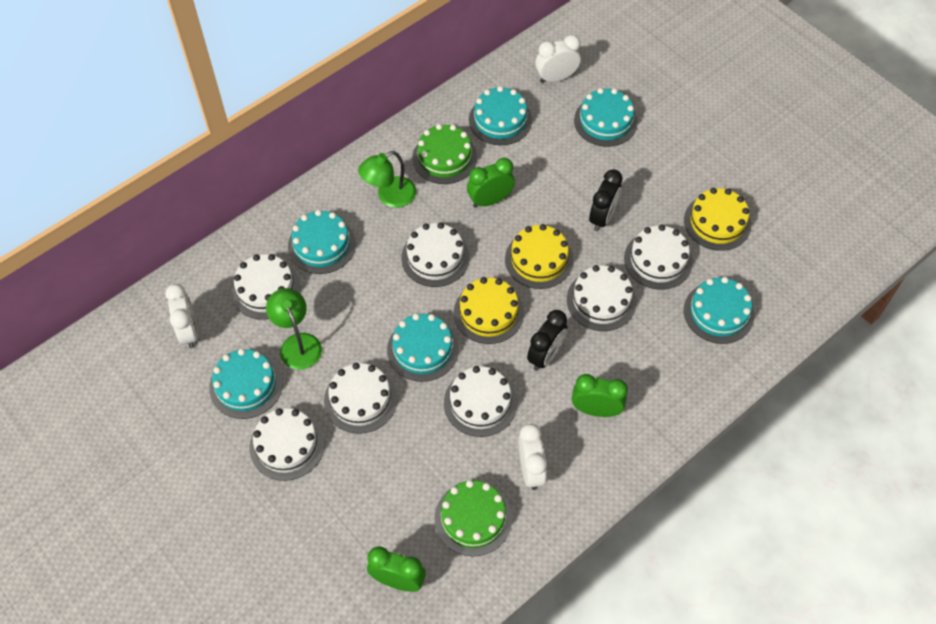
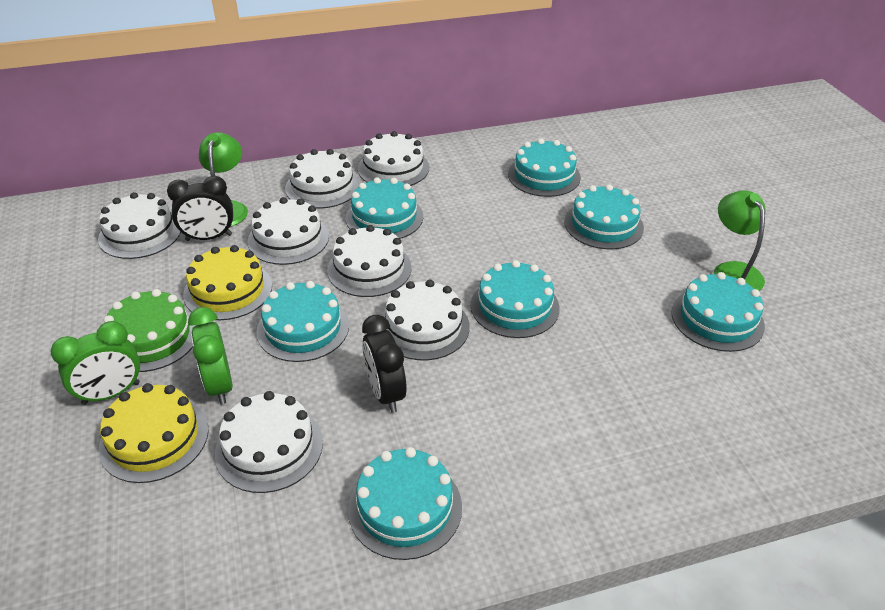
green cake: [412,124,477,184] [435,480,512,556] = 2 -> [104,289,196,372] = 1
green clock: [367,546,426,592] [467,158,515,208] [572,374,628,417] = 3 -> [51,321,140,405] [188,307,233,404] = 2
turquoise cake: [209,349,283,419] [288,210,356,274] [387,313,459,382] [469,86,532,145] [574,88,638,147] [684,277,755,344] = 6 -> [256,281,349,362] [346,177,423,239] [348,447,462,560] [471,260,560,338] [508,138,581,197] [564,184,644,249] [671,272,765,352] = 7
white clock: [165,284,198,348] [518,424,547,490] [535,35,581,83] = 3 -> none = 0
yellow cake: [454,277,524,344] [505,224,573,289] [684,188,751,251] = 3 -> [99,383,209,483] [183,245,272,320] = 2

